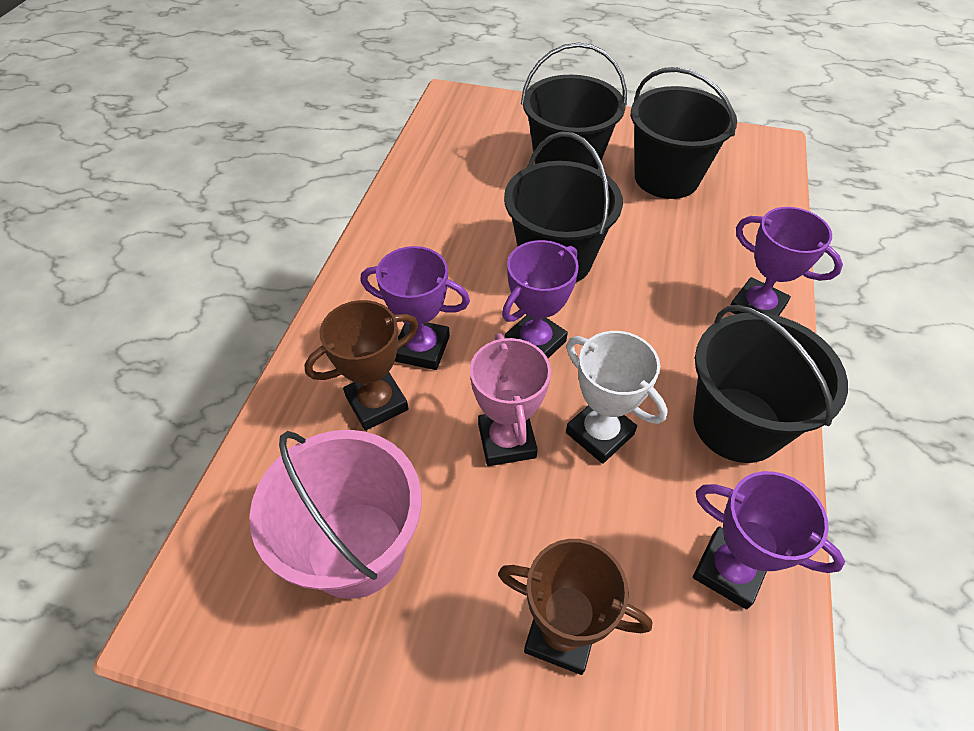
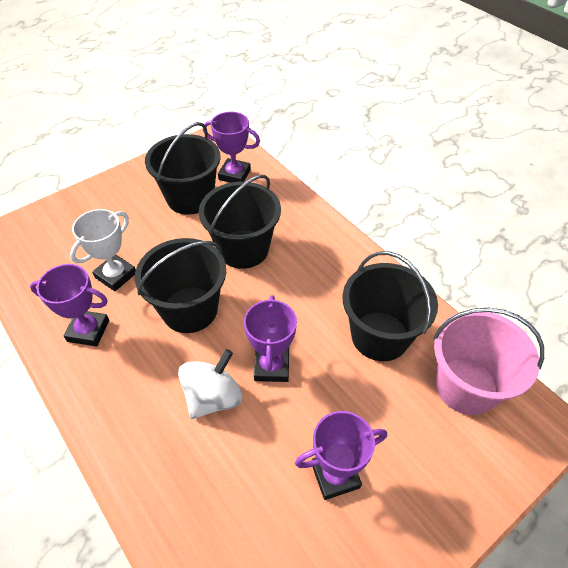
brown trophy: [304,300,418,431] [498,539,652,675] = 2 -> none = 0
pink trophy: [470,333,551,466] = 1 -> none = 0
white spinning top: none = 0 -> [178,349,242,419] = 1

